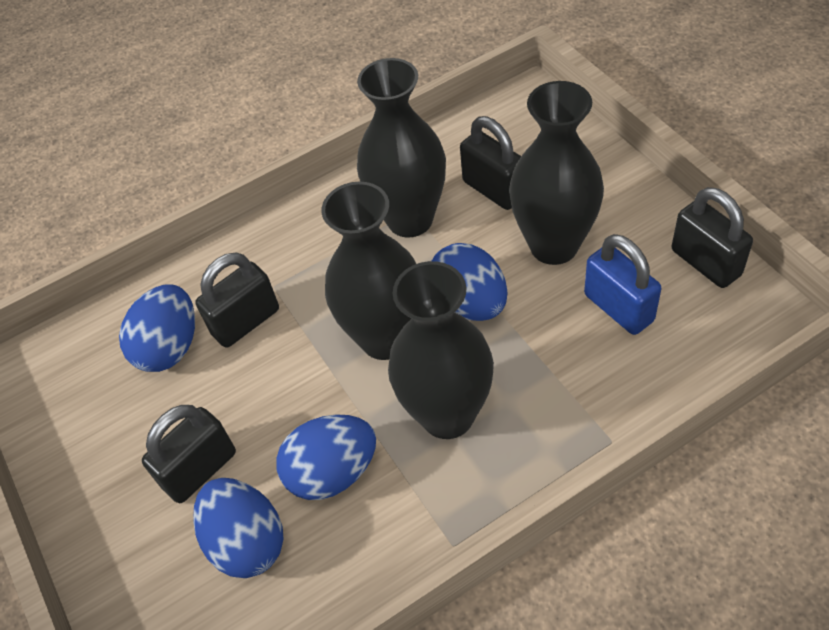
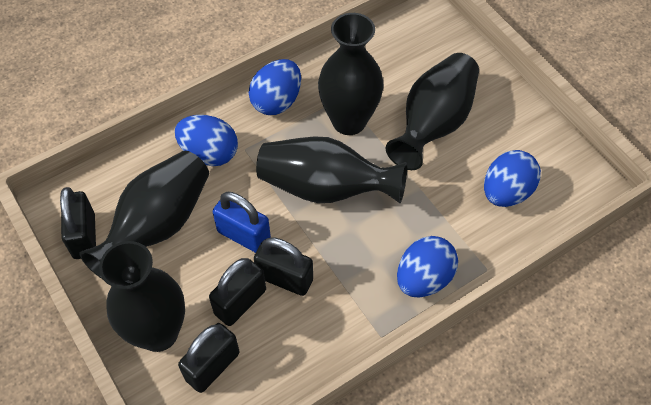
black vase: [321,182,416,360] [357,58,446,237] [388,261,494,439] [509,81,604,265] = 4 -> [80,151,209,279] [99,241,185,352] [256,136,407,203] [318,13,384,135] [386,53,479,170] = 5

